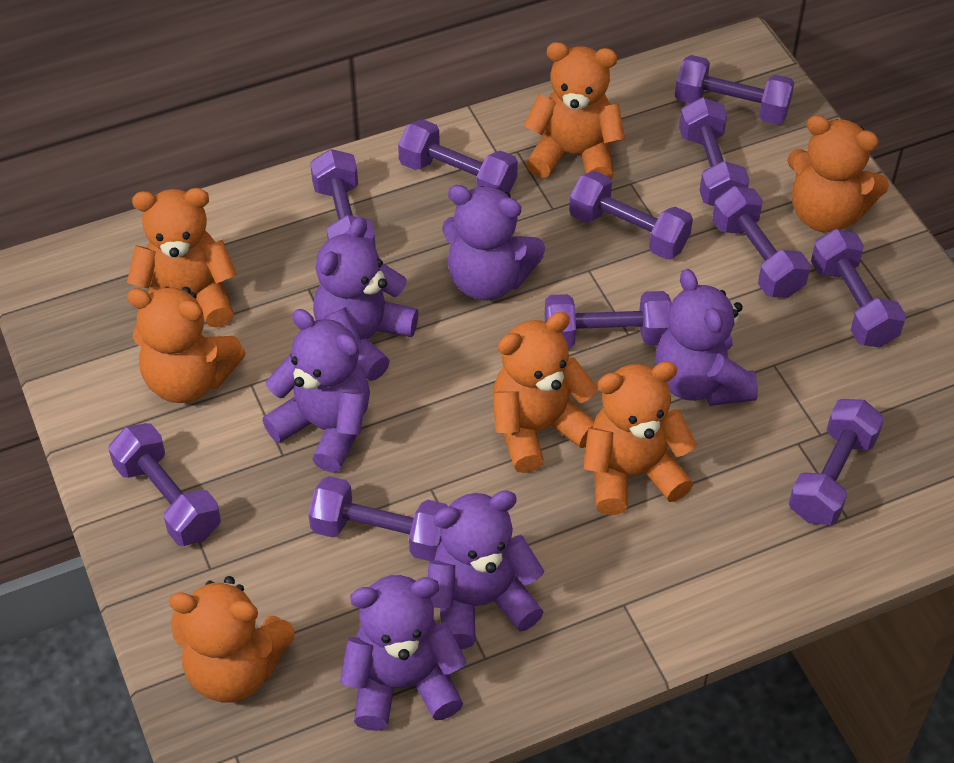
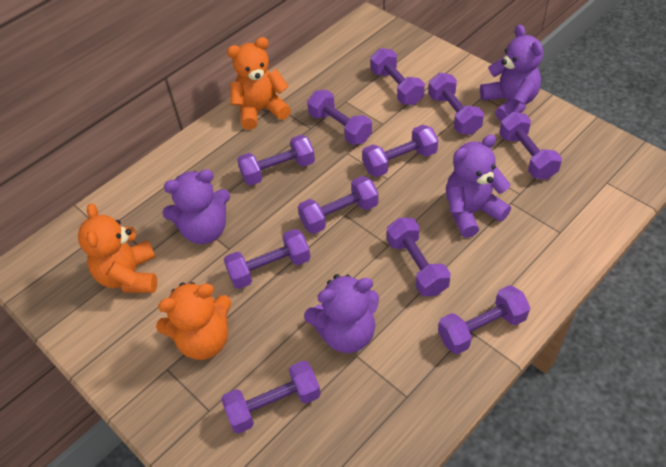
orange teddy bear: [127,188,237,328] [127,286,246,403] [169,576,295,702] [493,312,598,473] [524,42,625,180] [583,361,697,515] [787,115,889,232] = 7 -> [78,203,157,293] [156,282,232,360] [227,37,291,130] = 3
purple teddy bear: [262,309,370,473] [313,217,419,381] [340,575,467,731] [428,490,545,649] [442,185,545,300] [656,269,758,406] = 6 -> [162,169,230,244] [304,274,379,353] [446,134,511,238] [480,25,543,121] = 4

